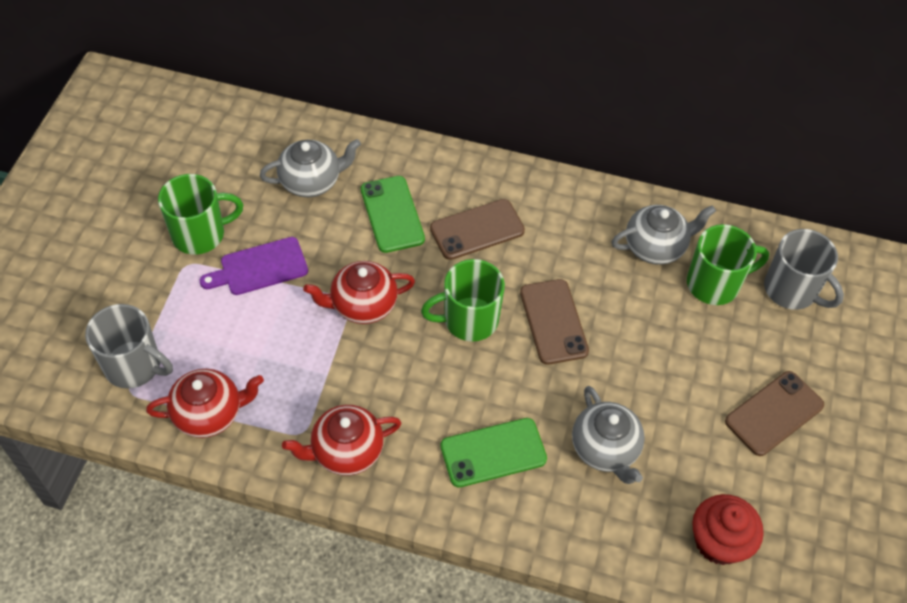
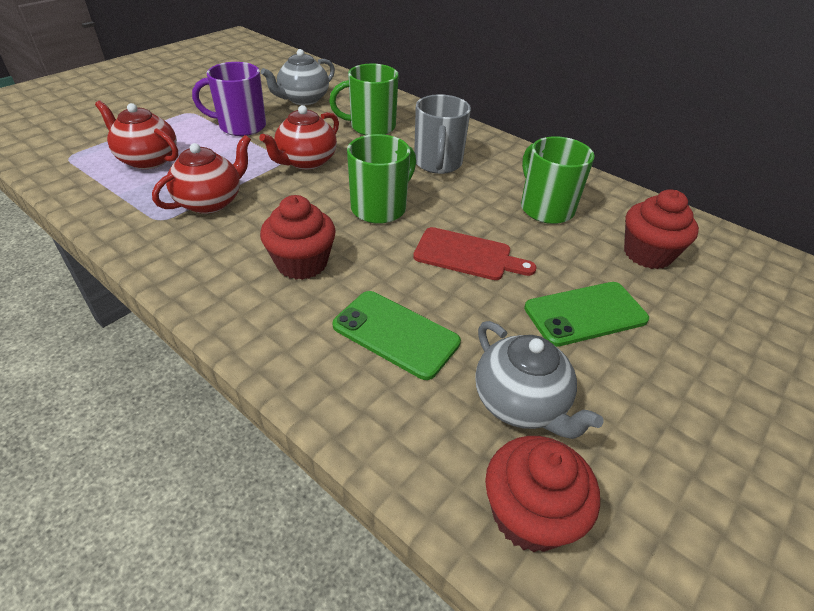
brown phone: [430,199,525,260] [520,279,589,365] [725,371,824,456] = 3 -> none = 0
grey mug: [85,304,173,389] [764,229,844,310] = 2 -> [414,94,471,174] = 1
grey teapot: [260,139,361,197] [572,386,645,484] [612,205,716,265] = 3 -> [261,49,335,105] [475,321,603,439] = 2
purple cutting board: [200,237,308,295] = 1 -> none = 0
purple mug: none = 0 -> [192,62,266,136] = 1
red cupcake: [692,494,764,565] = 1 -> [260,195,336,280] [485,436,600,552] [624,189,699,269] = 3
red cutting board: none = 0 -> [413,227,536,280] = 1

